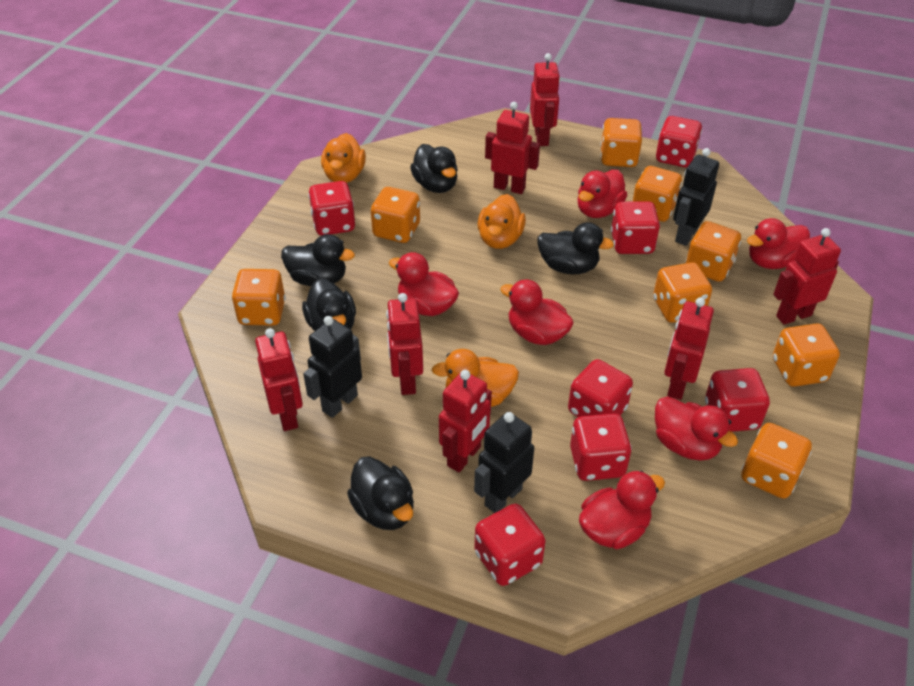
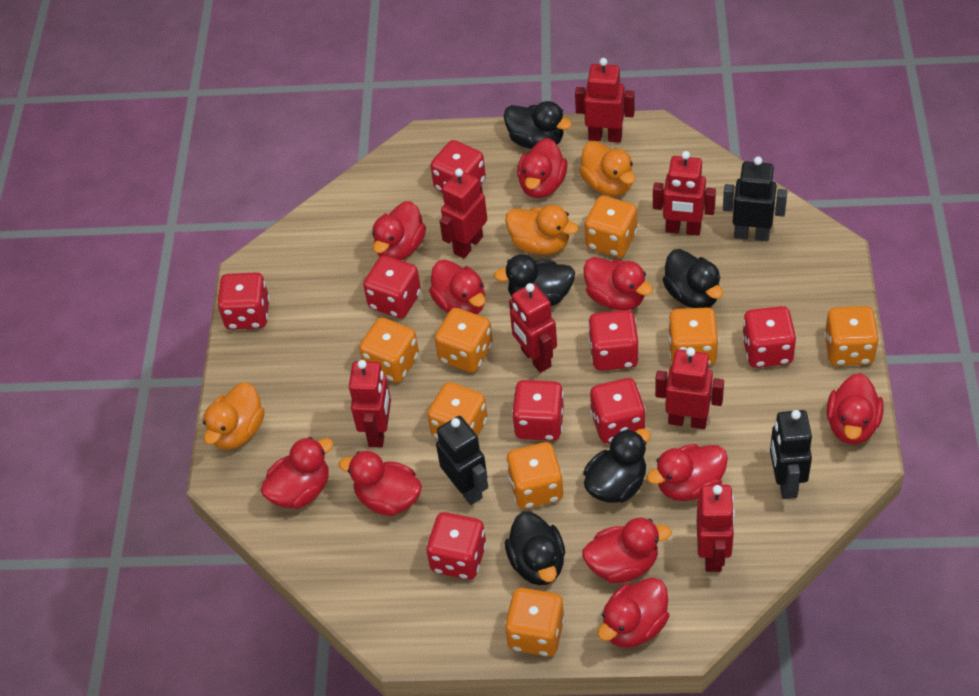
red dice: [308,181,355,236] [474,504,546,586] [568,359,633,417] [570,413,632,481] [611,201,660,254] [656,116,702,168] [705,368,770,432] = 7 -> [217,272,270,330] [363,255,421,318] [426,512,487,580] [430,140,486,193] [512,380,564,441] [588,310,639,371] [590,378,646,443] [742,306,797,368] = 8
red duck: [389,252,459,316] [500,279,574,345] [577,170,627,218] [579,471,665,549] [655,396,738,461] [747,218,810,269] = 6 -> [261,437,333,509] [339,451,422,516] [372,201,426,260] [429,260,485,314] [517,138,567,198] [582,518,672,583] [584,257,653,310] [598,577,669,648] [647,444,728,501] [827,373,884,444] = 10

